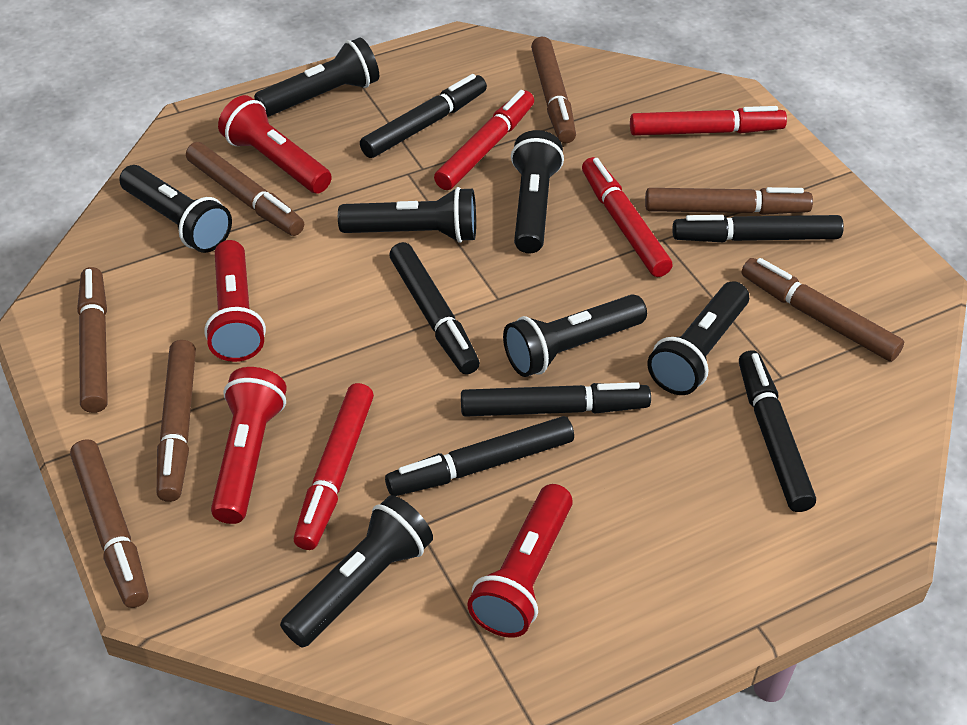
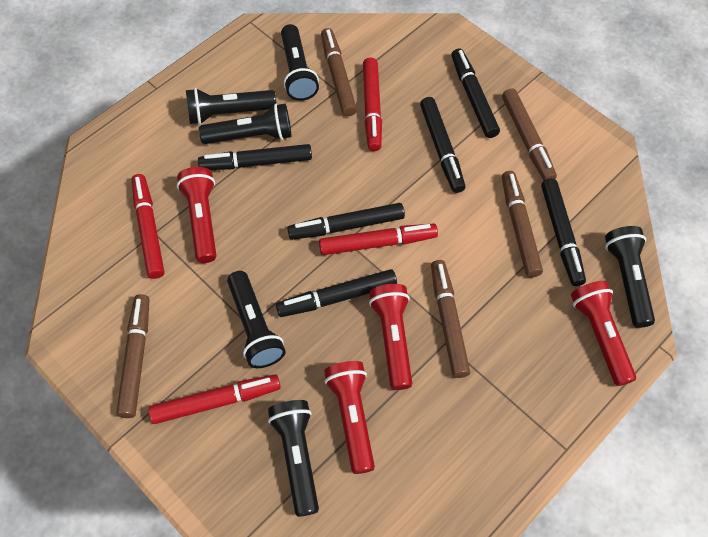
black flashlight: [119,165,232,253] [254,38,379,117] [280,495,433,648] [338,187,476,243] [503,294,647,377] [511,130,564,253] [647,281,749,395] = 7 -> [186,88,277,125] [199,104,291,144] [227,271,285,368] [268,400,319,517] [281,24,319,101] [605,226,655,328] = 6
brown marker: [70,439,148,608] [77,267,108,413] [157,340,196,502] [186,142,304,236] [531,37,576,143] [645,187,813,215] [741,258,904,362] = 7 -> [116,294,149,418] [321,28,357,116] [431,260,470,378] [502,88,557,181] [502,171,543,277] = 5

